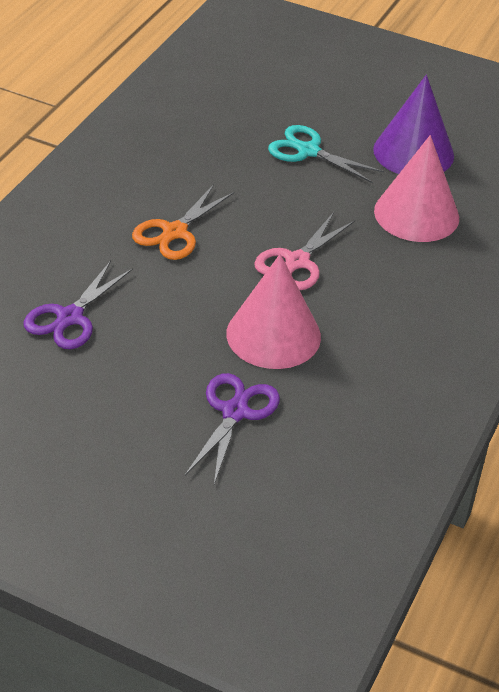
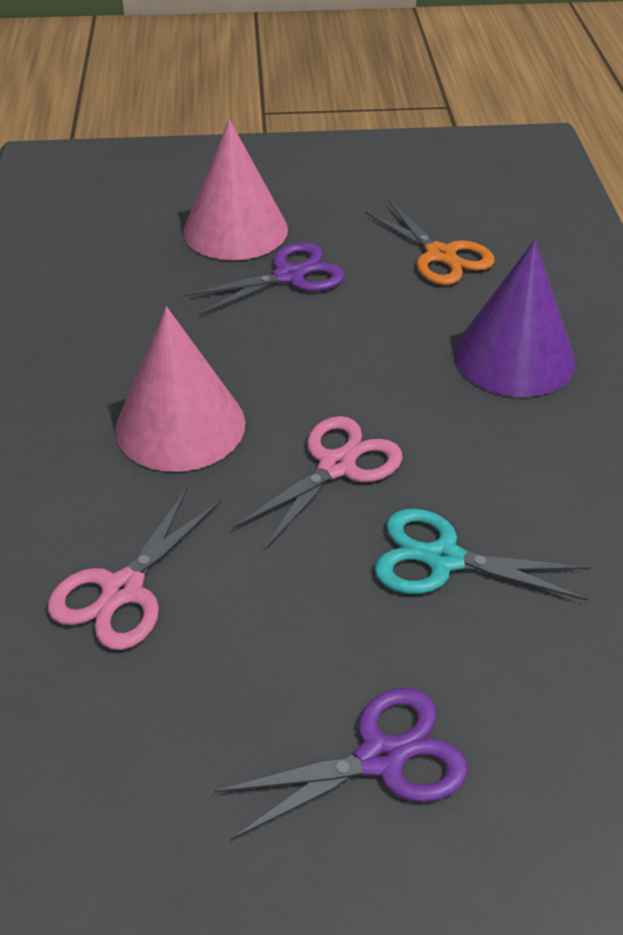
pink scissors: [254,212,355,290] = 1 -> [48,488,221,650] [232,416,403,551] = 2

